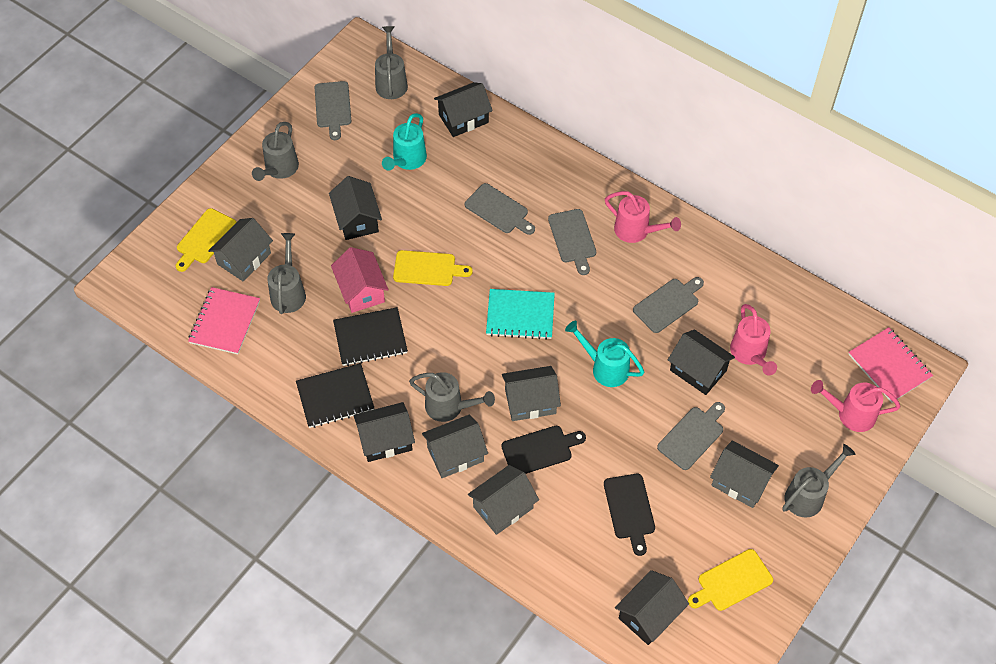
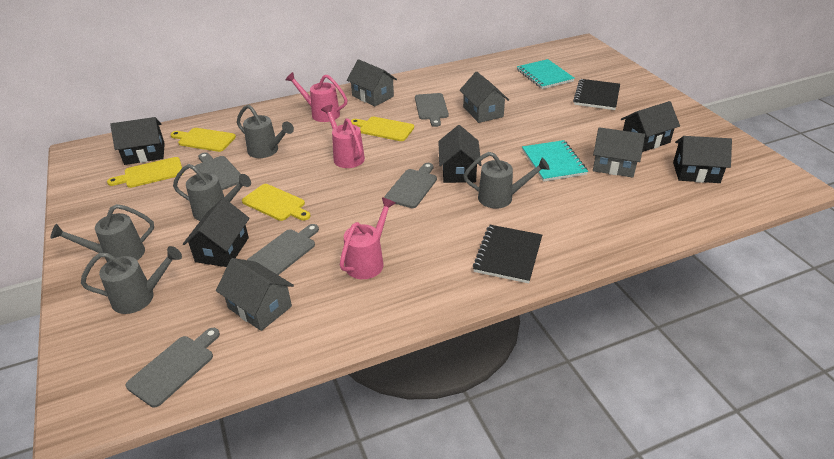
black cutting board: [501,426,586,474] [604,474,655,556] = 2 -> none = 0
grey house: [208,218,273,281] [422,415,488,478] [468,465,539,535] [502,366,561,421] [710,440,779,508] = 5 -> [216,258,294,331] [347,59,397,106] [460,71,509,123] [593,127,645,177] = 4
pink house: [331,247,389,313] = 1 -> none = 0
pink notebook: [188,287,260,354] [848,327,933,403] = 2 -> none = 0
turquoise notebook: [486,289,555,340] = 1 -> [517,59,575,89] [522,140,588,182] = 2
turquoise watering can: [382,113,427,171] [565,321,644,387] = 2 -> none = 0
yellow cutting board: [176,208,237,272] [393,250,473,286] [688,549,773,611] = 3 -> [107,157,183,188] [170,128,236,152] [242,184,311,221] [351,117,414,141] = 4

